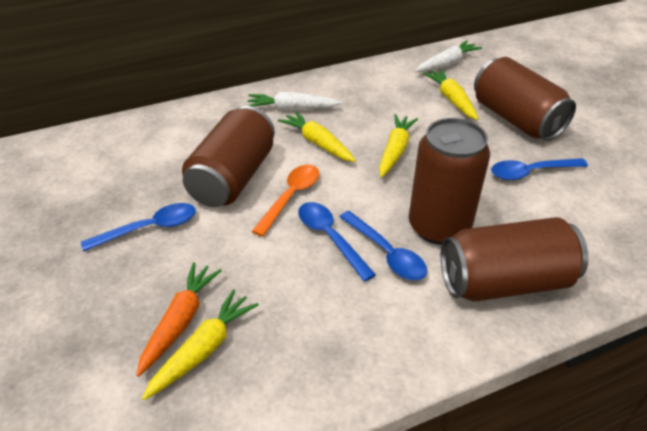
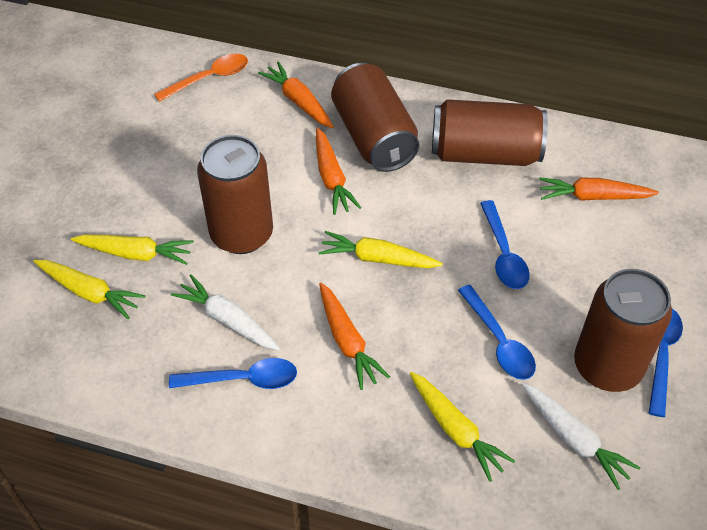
orange carrot: [136,262,222,377] = 1 -> [258,61,334,128] [316,128,361,215] [319,283,390,390] [539,177,659,201] = 4

